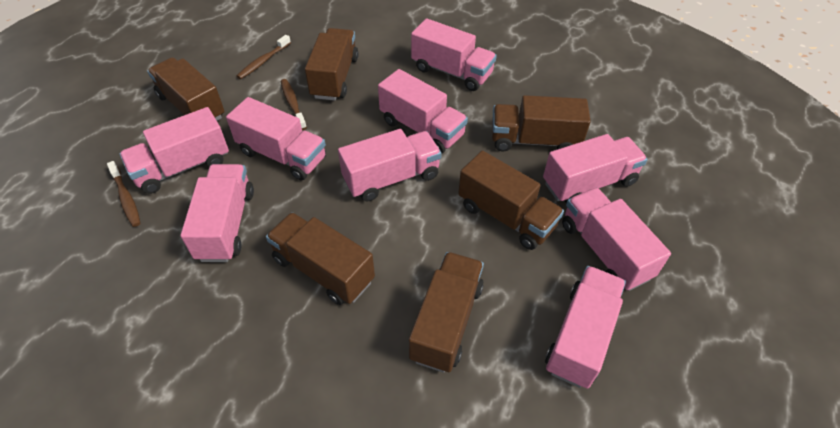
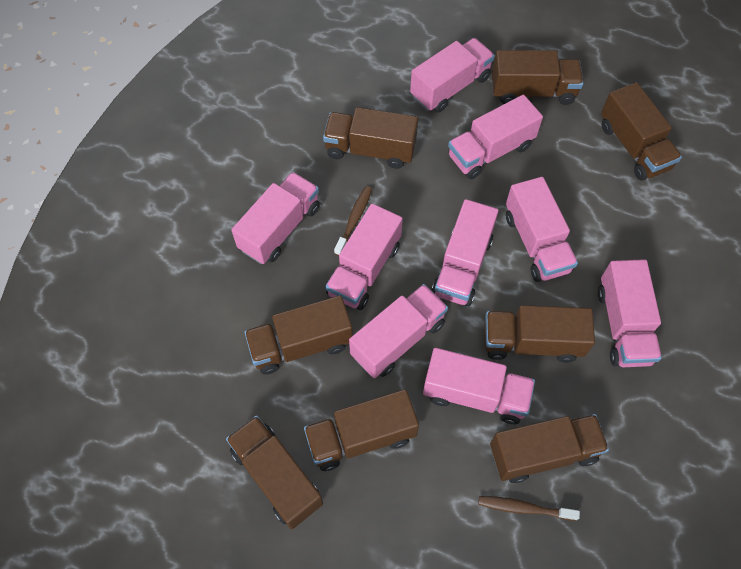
brown toothbrush: [107,161,141,227] [237,35,291,79] [281,79,307,130] = 3 -> [334,186,372,256] [478,496,580,521] = 2
brown truck: [147,57,225,121] [266,212,375,305] [305,28,359,101] [409,252,484,373] [458,151,564,250] [492,95,591,152] = 6 -> [226,415,323,529] [244,295,353,375] [304,389,419,471] [323,107,418,169] [484,305,595,363] [490,414,609,483] [492,50,583,105] [601,82,682,180] = 8

